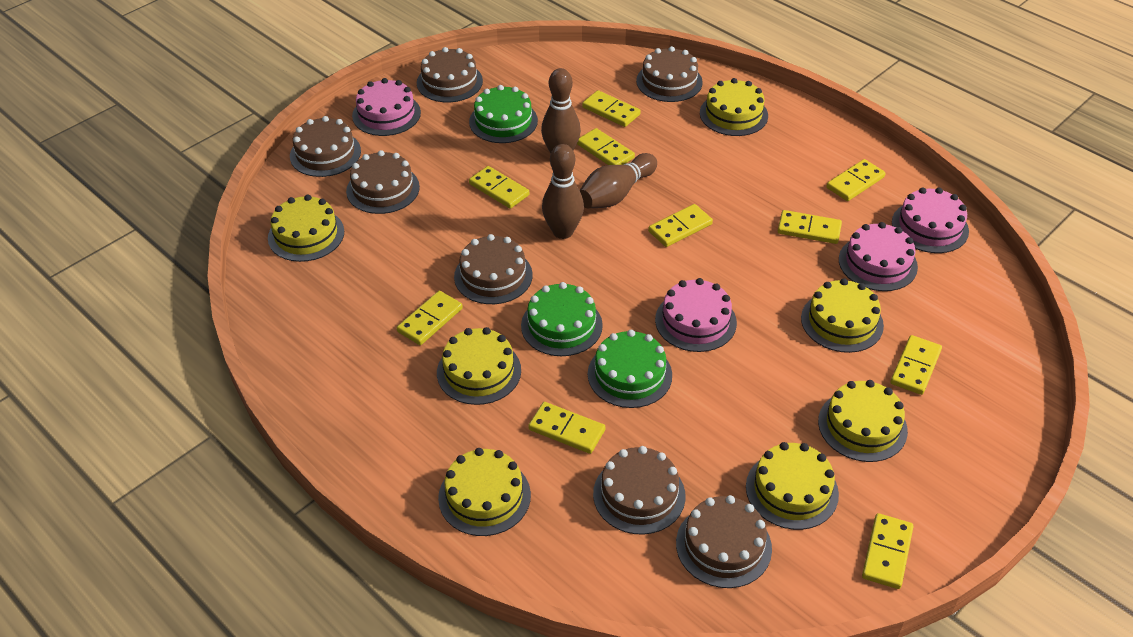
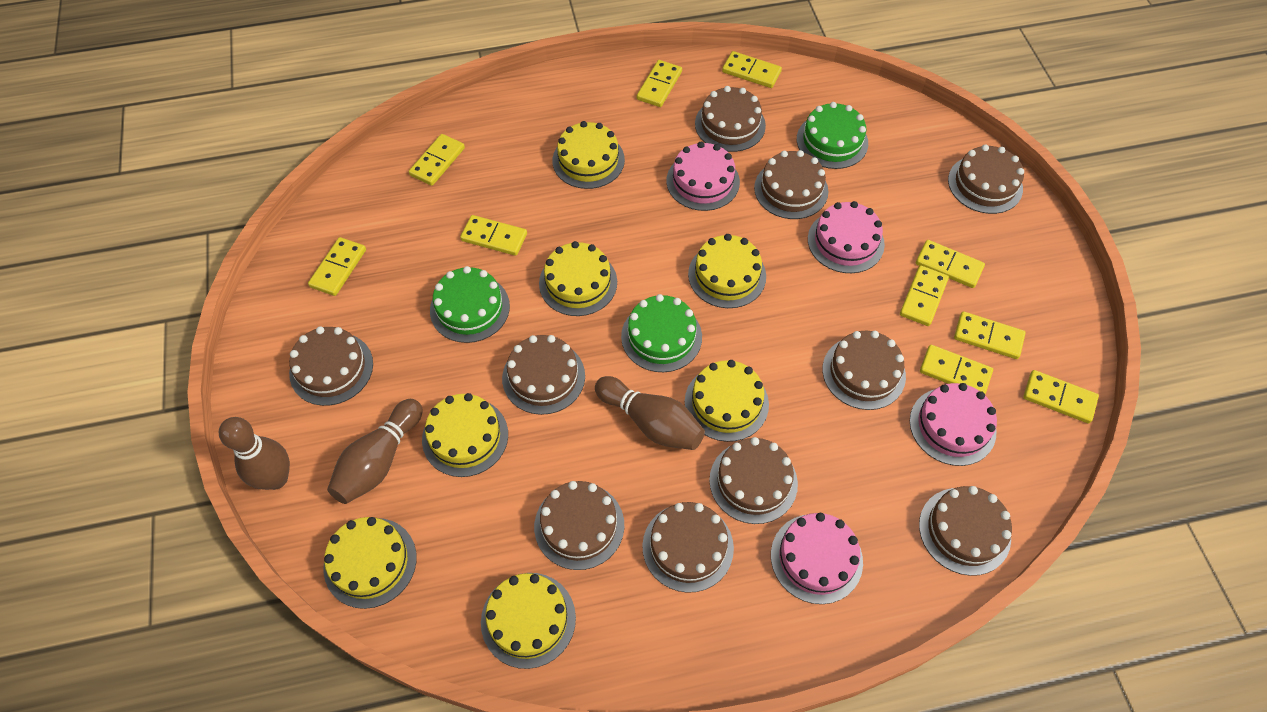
brown cake: [290,116,361,177] [346,150,420,214] [417,47,483,102] [454,234,533,304] [593,446,686,535] [636,46,703,102] [676,495,772,588] = 7 -> [289,327,373,406] [502,335,585,415] [534,481,624,570] [642,502,734,593] [695,86,766,152] [709,437,798,524] [754,150,828,219] [822,331,906,410] [919,486,1012,576] [948,144,1024,214] = 10

